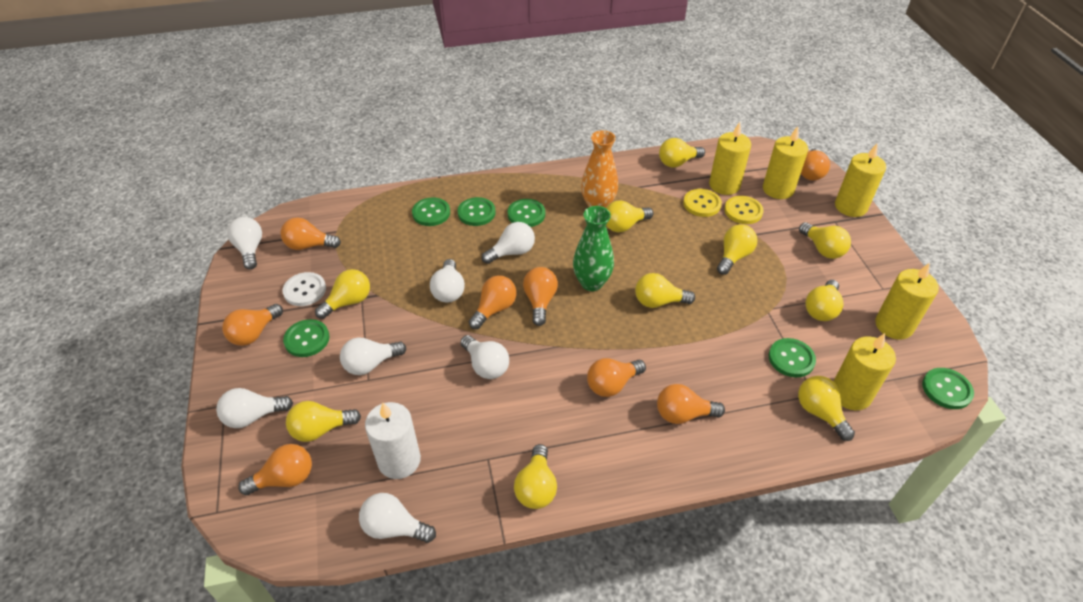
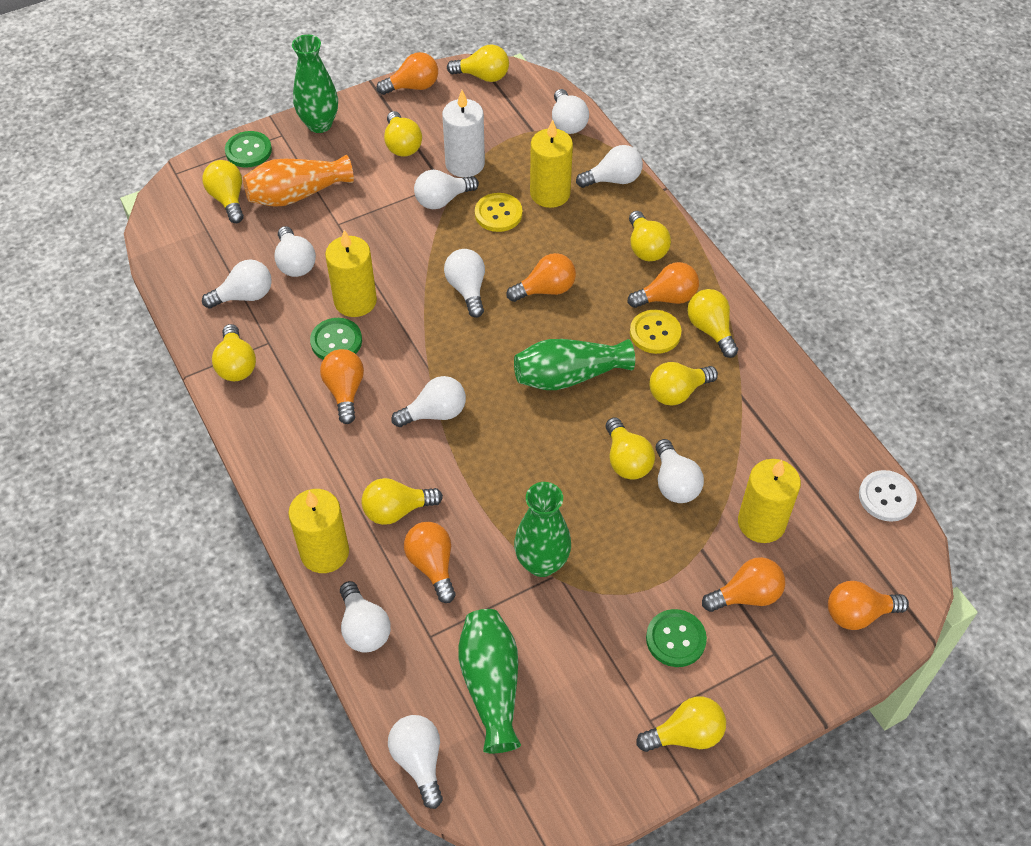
green button: [283,319,330,357] [412,197,450,226] [458,197,496,226] [508,199,545,227] [769,338,816,377] [922,368,974,409] = 6 -> [225,131,272,168] [310,318,362,360] [646,609,707,667] = 3
green vase: [573,206,614,291] = 1 -> [292,34,338,133] [458,609,521,753] [514,339,635,390] [514,482,571,577] = 4
orange light bulb: [222,304,283,346] [238,444,312,495] [280,217,341,250] [469,275,516,329] [523,267,558,326] [587,358,646,397] [657,384,725,424] [801,148,830,181] = 8 -> [320,349,364,424] [377,52,438,95] [404,522,456,603] [507,253,576,302] [628,262,699,308] [702,557,785,612] [828,581,909,630] = 7
white light bulb: [216,388,293,428] [227,217,262,270] [340,338,406,375] [359,493,436,543] [430,259,465,303] [460,335,509,379] [482,222,535,264] = 7 -> [202,259,272,309] [274,226,316,277] [340,581,391,653] [388,715,443,809] [391,376,466,427] [414,170,479,209] [444,249,485,318] [552,89,589,134] [576,145,643,188] [655,439,704,503] = 10
yellow candle: [709,122,751,195] [763,126,808,199] [833,333,896,410] [835,144,886,217] [875,263,939,340] = 5 -> [288,489,349,573] [325,230,377,317] [530,119,573,208] [738,459,801,543] = 4

